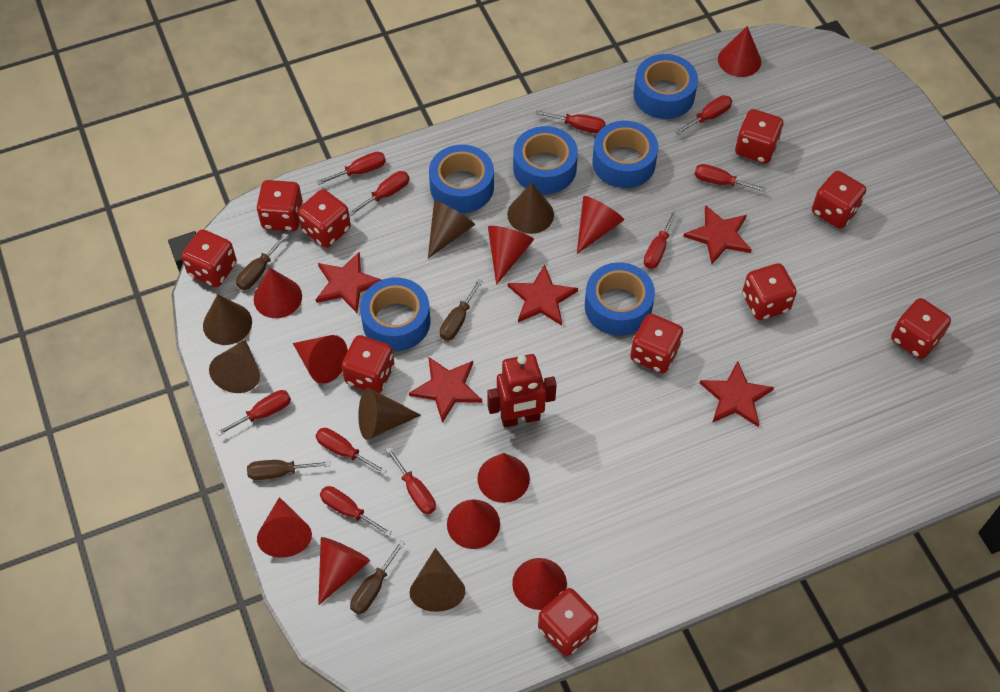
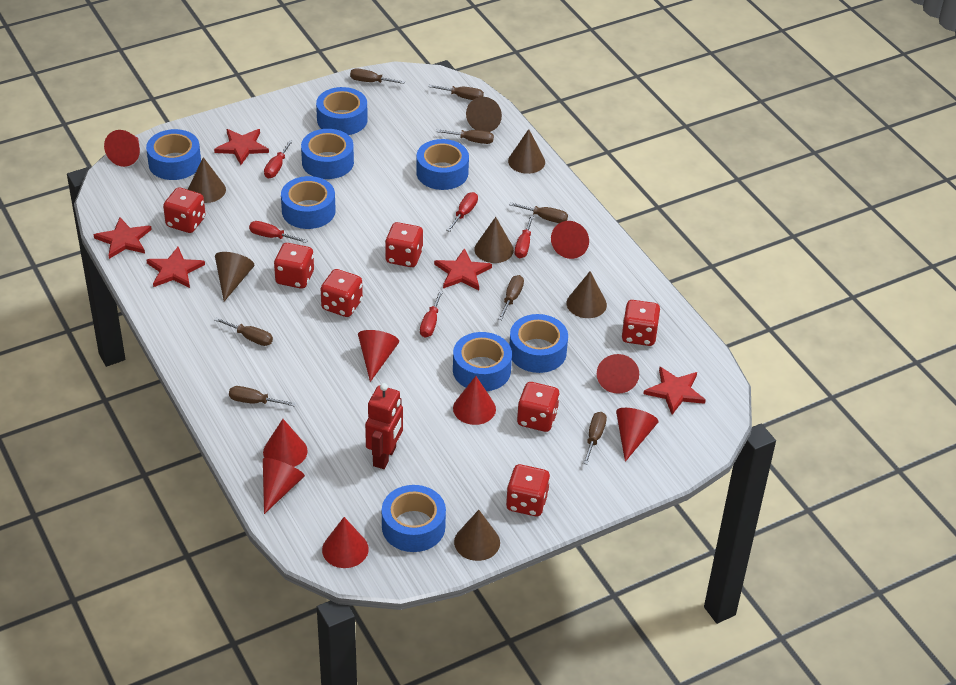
blue tape: [360,277,430,351] [429,145,494,213] [513,126,578,194] [585,262,655,336] [592,121,658,188] [634,54,698,119] = 6 -> [146,129,201,180] [281,176,336,229] [301,129,354,179] [316,87,368,135] [382,485,446,552] [416,139,469,190] [453,332,512,391] [509,314,568,373] = 8
brown cone: [203,294,252,345] [209,340,260,393] [358,388,421,440] [410,548,465,612] [428,200,475,258] [507,183,554,234] = 6 -> [188,157,226,203] [215,252,255,301] [454,510,500,561] [466,97,502,132] [474,217,514,263] [508,129,545,174] [567,271,607,318] = 7
brown screwdriver: [236,233,289,290] [247,460,330,480] [350,540,405,614] [440,279,483,341] = 4 -> [214,317,273,346] [229,386,296,406] [350,68,405,84] [428,84,484,100] [436,129,494,144] [498,275,524,320] [509,202,568,223] [583,412,607,464] = 8
red cone: [254,268,302,318] [257,497,312,558] [293,335,348,384] [318,537,370,605] [447,499,500,549] [477,453,530,503] [488,226,534,285] [512,558,567,610] [577,196,624,254] [718,26,761,77] = 10 -> [104,130,140,167] [263,419,308,467] [263,458,305,514] [322,517,369,568] [358,330,399,382] [453,376,496,425] [551,221,589,259] [597,354,639,394] [616,408,659,462] = 9
red dice: [181,229,237,287] [256,180,303,231] [298,189,351,248] [341,335,394,393] [538,588,599,656] [630,314,683,373] [735,109,783,164] [742,263,797,320] [812,171,866,229] [891,298,951,359] = 10 -> [163,187,205,233] [274,243,314,289] [321,269,363,317] [385,222,423,267] [506,464,550,516] [517,382,560,432] [622,300,661,346] = 7
red screwdriver: [216,390,291,436] [315,428,387,475] [317,152,386,185] [320,486,392,537] [349,171,409,216] [385,447,436,515] [536,110,605,134] [644,209,678,269] [675,95,732,135] [694,164,767,192] = 10 -> [249,221,308,243] [264,140,293,178] [420,291,443,338] [446,192,478,232] [515,215,534,258] = 5

